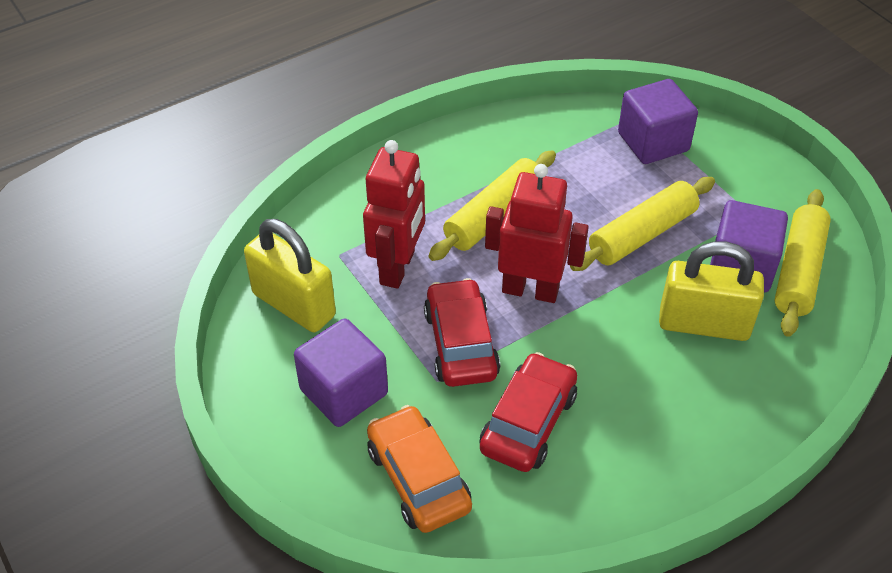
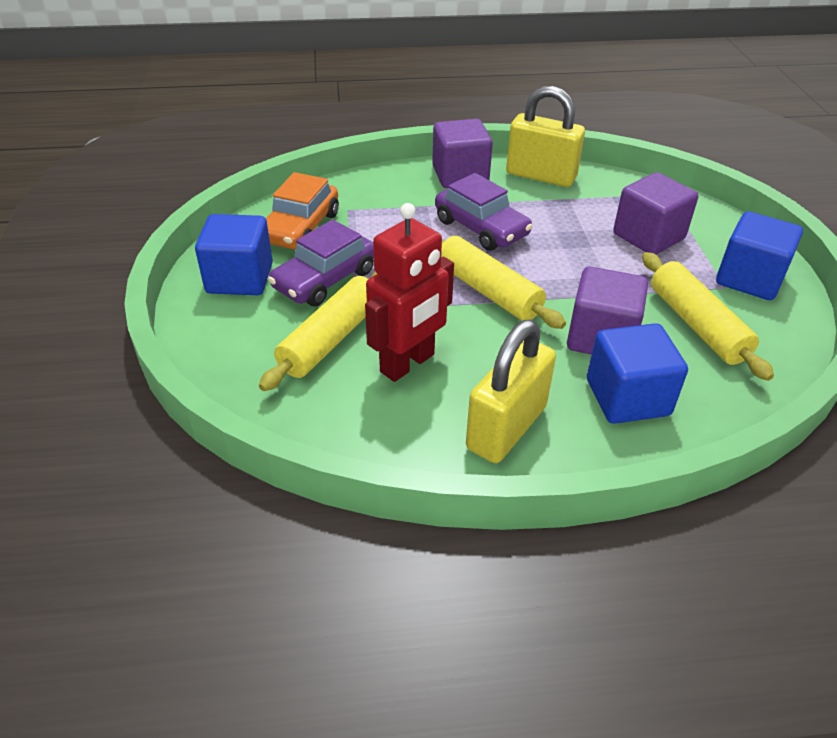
blue cube: none = 0 -> [195,214,273,295] [587,323,688,424] [716,211,803,300] = 3
purple car: none = 0 -> [268,220,374,306] [435,173,533,251] = 2
red car: [424,278,500,387] [479,352,577,472] = 2 -> none = 0
red robot: [363,140,425,289] [485,164,589,303] = 2 -> [365,203,454,382] = 1

